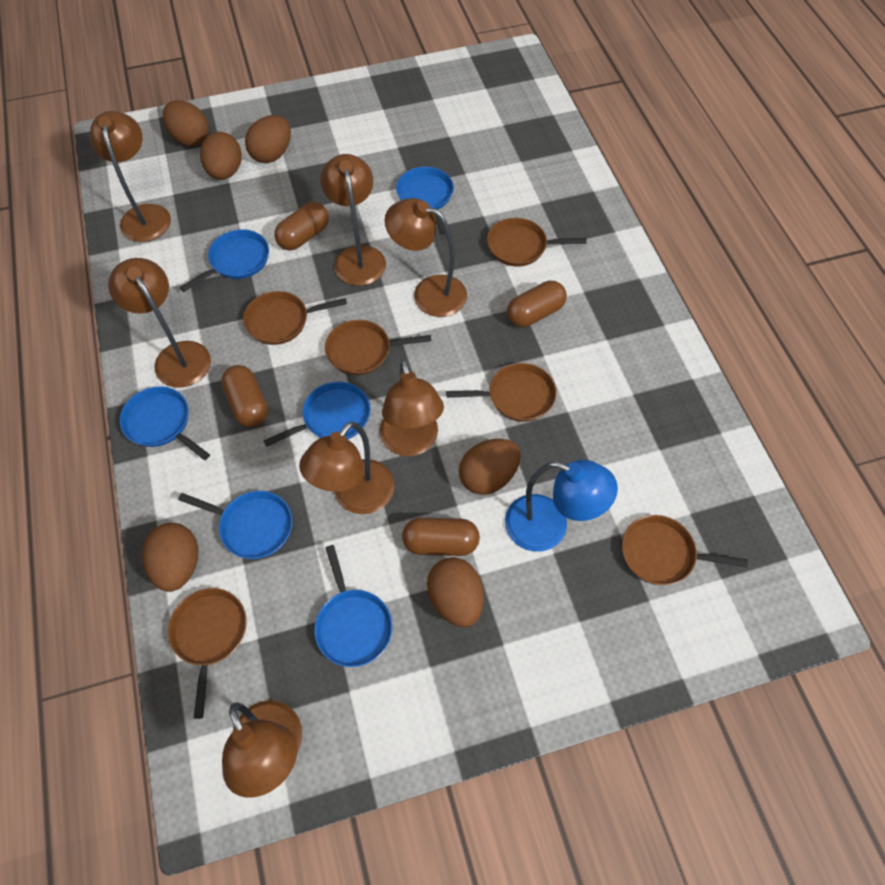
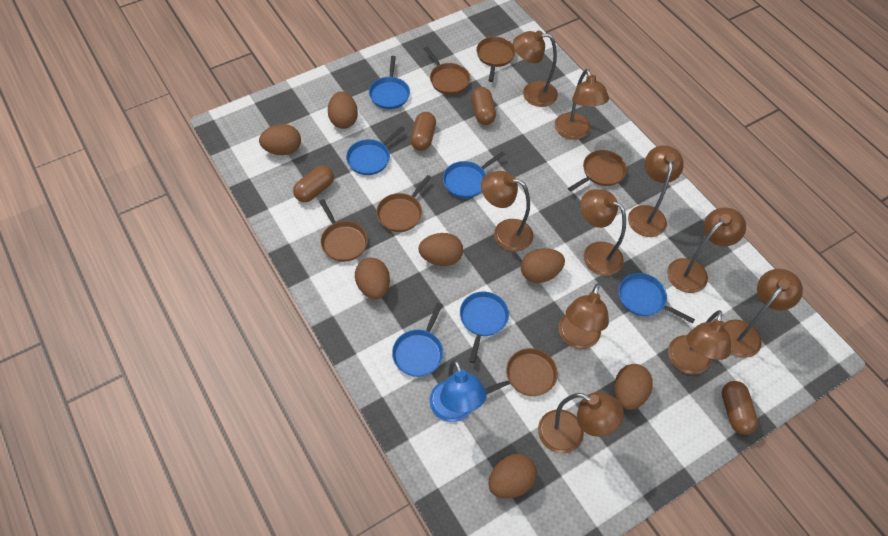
brown egg: [142,523,198,592] [163,100,209,147] [200,132,242,180] [245,115,291,163] [427,557,484,627] [459,439,521,495] = 6 -> [259,124,301,155] [328,91,358,129] [355,258,390,299] [418,233,463,266] [489,454,537,498] [521,248,565,283] [614,364,653,410] = 7
brown lamp: [90,111,171,242] [108,258,211,388] [222,700,302,798] [299,421,395,514] [320,154,386,286] [380,359,444,456] [385,198,467,317] = 7 -> [481,171,534,252] [513,31,558,107] [538,392,624,454] [555,69,609,140] [559,283,609,349] [580,189,626,276] [628,145,684,237] [667,207,746,293] [668,310,731,374] [724,269,803,358] = 10

